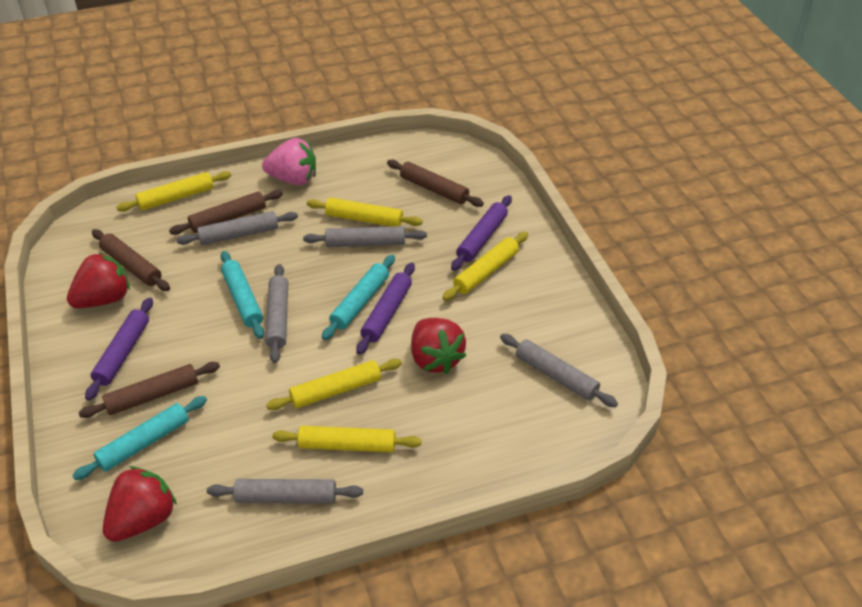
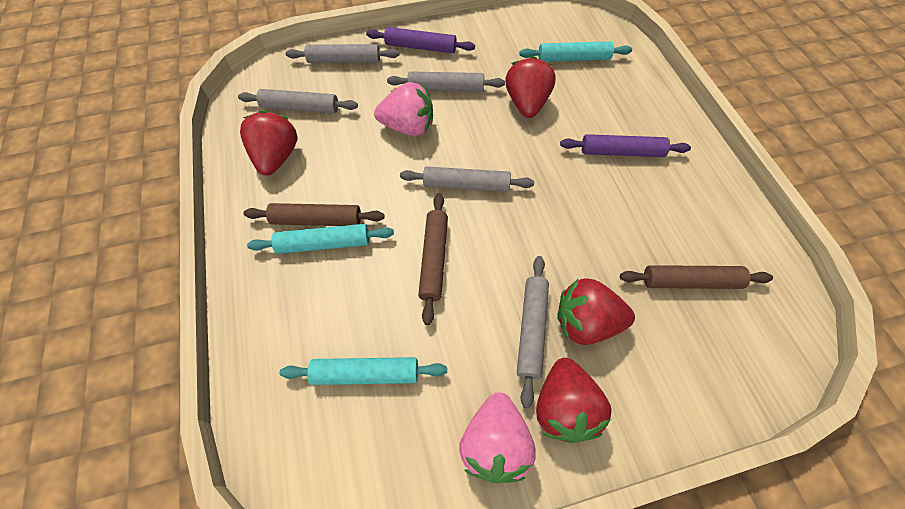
brown rolling pin: [79,362,220,418] [92,229,170,291] [169,190,283,235] [387,160,484,207] = 4 -> [244,203,384,226] [418,193,448,325] [620,265,773,289] = 3
pink strawberry: [262,138,316,185] = 1 -> [374,82,433,136] [459,392,536,483] = 2
purple rolling pin: [85,298,153,401] [356,263,415,355] [451,195,512,271] = 3 -> [366,27,475,53] [560,134,691,157] = 2
red strawberry: [67,252,130,308] [103,466,177,542] [411,318,466,374] = 3 -> [240,110,298,176] [505,56,556,118] [536,358,612,443] [557,278,635,345] = 4
yellow rolling pin: [116,171,231,212] [266,359,402,410] [272,426,422,452] [307,198,423,227] [442,232,528,301] = 5 -> none = 0

